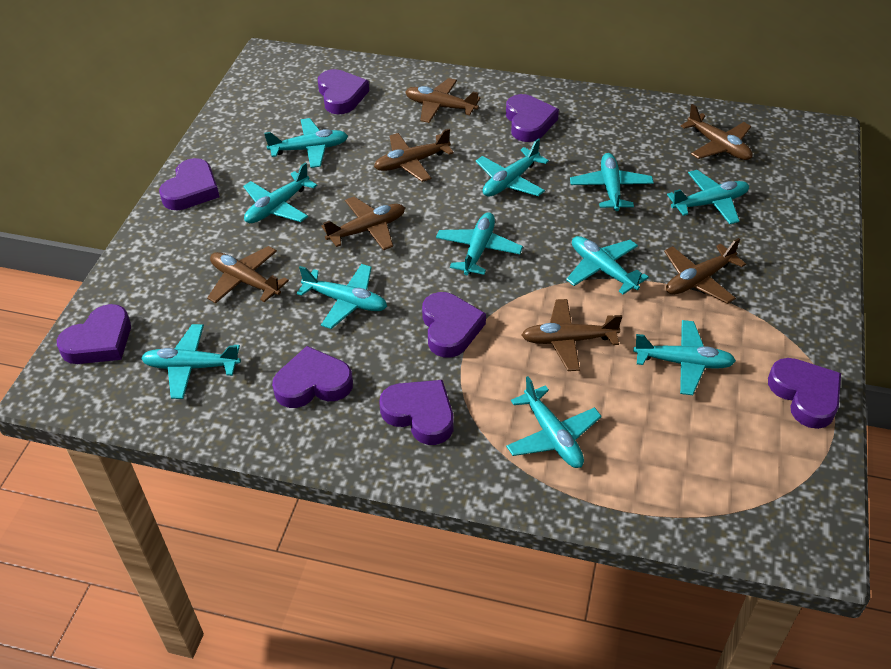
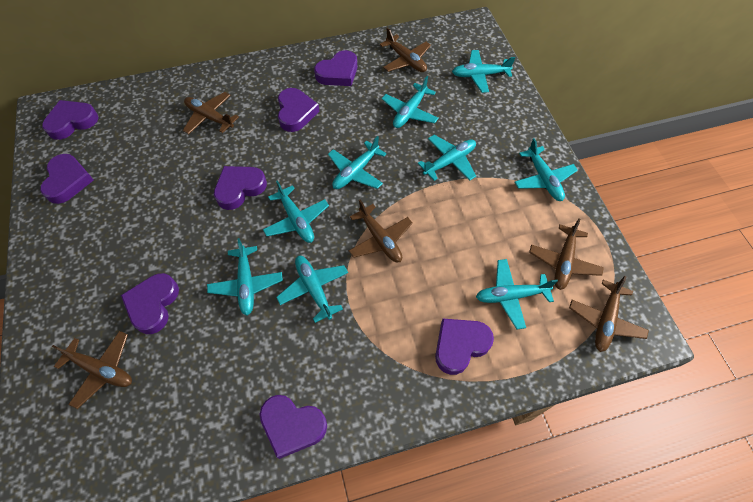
brown plane: [207,246,289,303] [321,197,405,250] [374,129,454,182] [405,78,480,123] [522,299,622,371] [664,238,746,304] [681,104,752,160] = 7 -> [52,331,132,409] [183,92,239,134] [349,200,413,263] [380,28,431,72] [529,219,604,290] [569,276,649,352] = 6
turquoise plane: [141,324,241,399] [243,162,317,223] [264,118,348,168] [297,264,387,329] [436,212,523,275] [476,138,549,197] [506,376,602,468] [566,236,649,294] [570,153,654,211] [633,320,736,395] [667,170,749,224] = 11 -> [207,238,283,315] [263,180,329,243] [276,256,348,323] [328,136,386,189] [382,76,439,128] [418,135,476,181] [452,50,515,93] [476,259,558,329] [515,138,578,201] = 9

